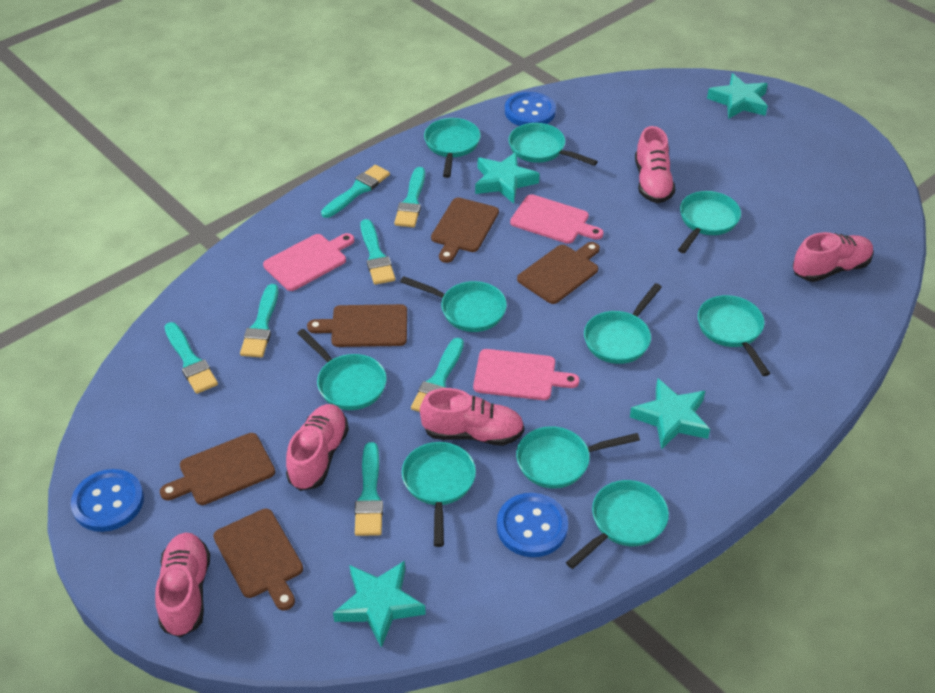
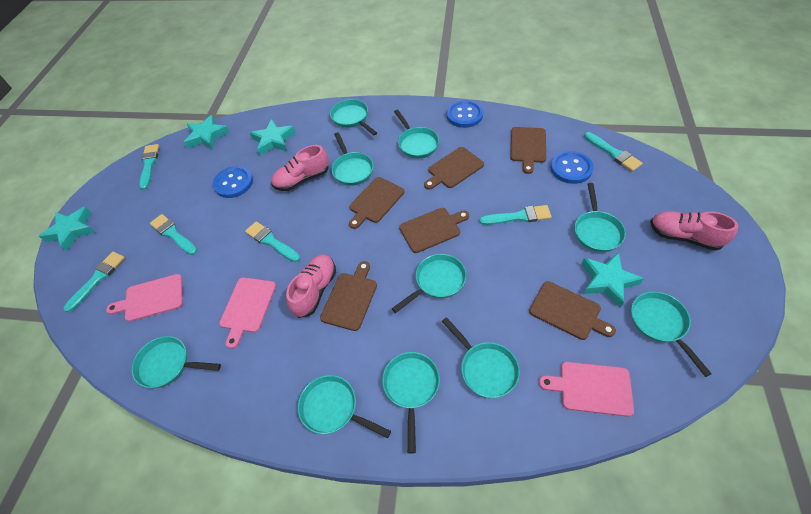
brown cutting board: [160,433,275,505] [213,509,303,610] [307,304,407,347] [431,197,499,263] [517,242,600,304] = 5 -> [320,261,377,331] [349,177,404,229] [399,208,469,253] [424,147,484,189] [510,127,546,174] [529,281,616,340] = 6
pink shoe: [155,532,210,637] [286,404,349,491] [420,388,524,446] [635,126,675,203] [793,232,874,282] = 5 -> [271,145,329,191] [286,254,336,318] [650,211,738,251] = 3
turquoise brush: [164,322,218,394] [240,284,278,358] [321,165,390,218] [355,442,383,536] [360,219,395,285] [394,167,425,227] [411,338,464,412] = 7 -> [64,252,125,312] [139,144,159,190] [150,214,197,255] [245,221,300,262] [479,205,552,225] [584,132,643,172] = 6

